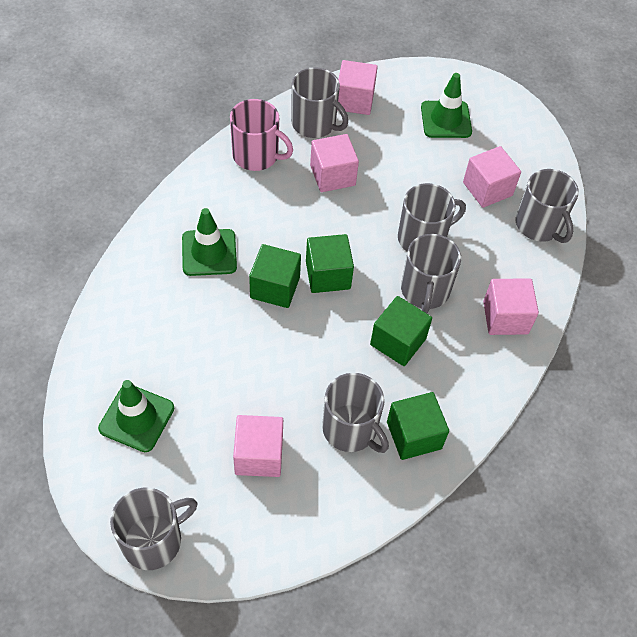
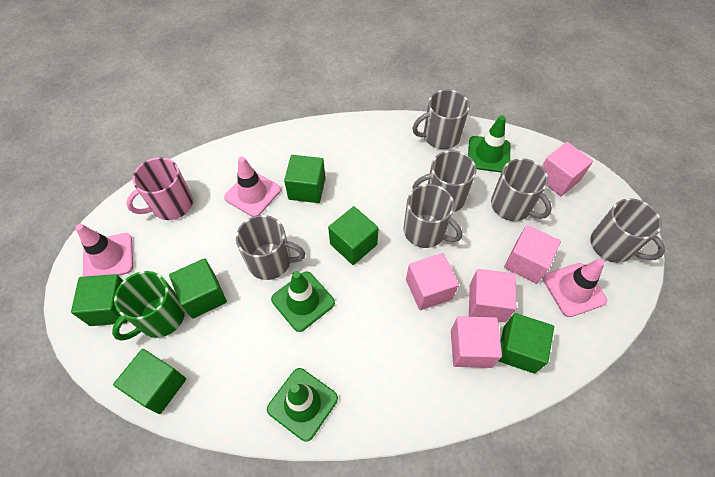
green cube: [249,244,301,308] [306,234,354,293] [370,296,432,366] [387,392,449,460] = 4 -> [71,274,128,326] [113,349,186,414] [169,258,227,319] [284,155,325,203] [328,206,379,265] [499,313,554,374] = 6
green mug: none = 0 -> [112,271,185,341] = 1
pink traffic cone: none = 0 -> [75,224,133,277] [224,156,281,217] [543,259,607,317] = 3

